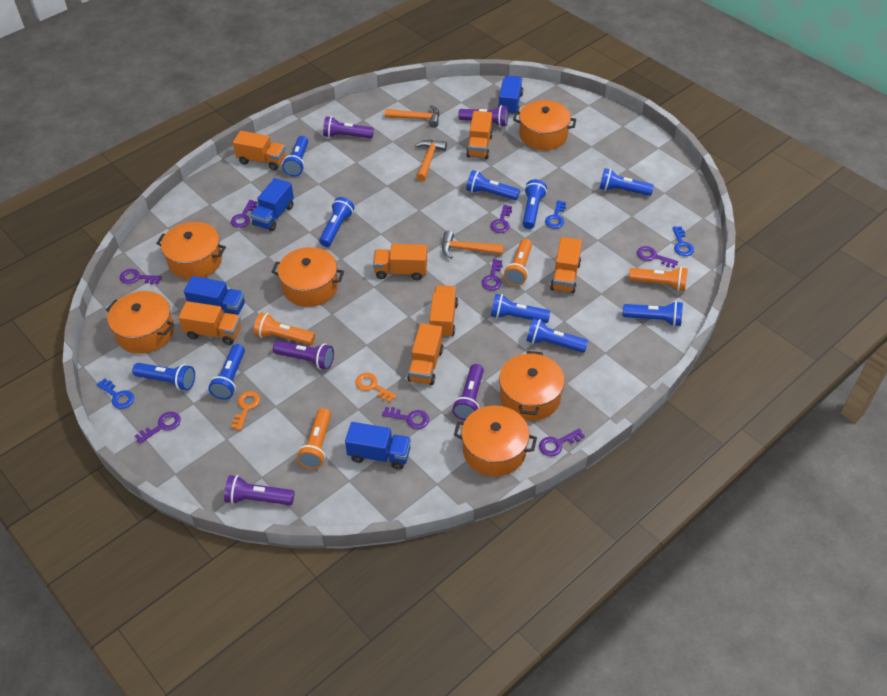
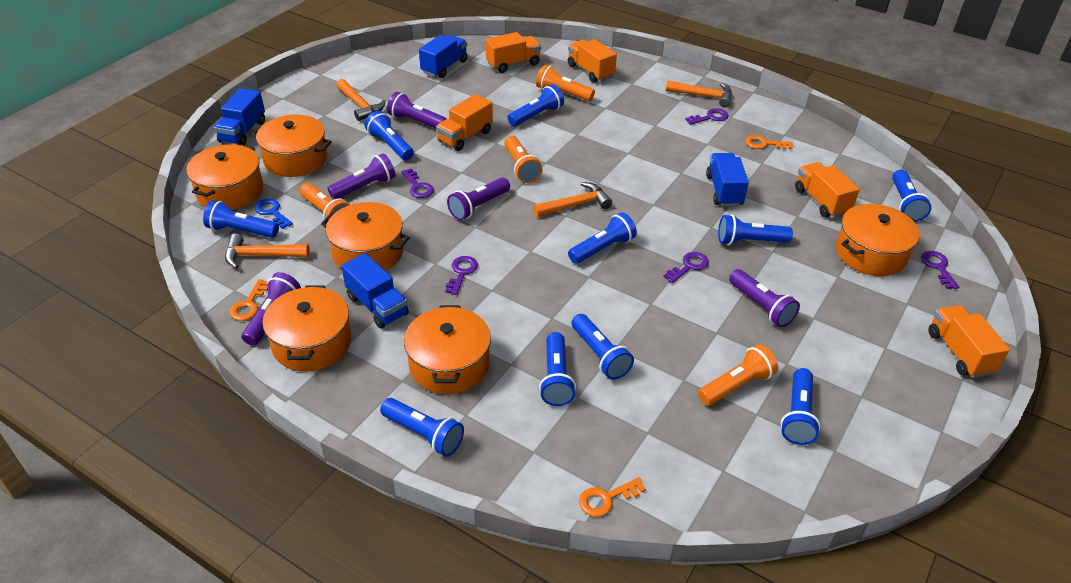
blue key: [96,378,134,409] [545,200,566,229] [672,226,694,256] = 3 -> [255,199,293,229] = 1
orange hammer: [385,105,440,128] [415,140,447,182] [442,231,504,259] = 3 -> [225,233,310,269] [336,79,386,121] [533,182,612,217] [666,81,732,107] = 4
orange key: [231,391,260,430] [355,373,397,402] = 2 -> [230,279,268,321] [579,477,646,517] [745,135,793,150] = 3
orange truck: [178,301,241,345] [233,131,286,170] [373,244,427,280] [407,323,443,385] [429,285,458,338] [466,111,493,159] [550,237,582,293] = 7 -> [436,94,493,151] [485,32,541,73] [568,39,617,83] [795,162,860,218] [928,305,1010,378] = 5
purple key: [120,269,162,284] [135,412,181,444] [231,200,257,228] [382,407,429,429] [481,259,503,291] [490,205,512,233] [539,428,585,456] [637,246,678,268] = 8 -> [401,168,434,198] [445,256,478,295] [663,252,709,283] [685,108,728,125] [921,251,959,289] = 5

